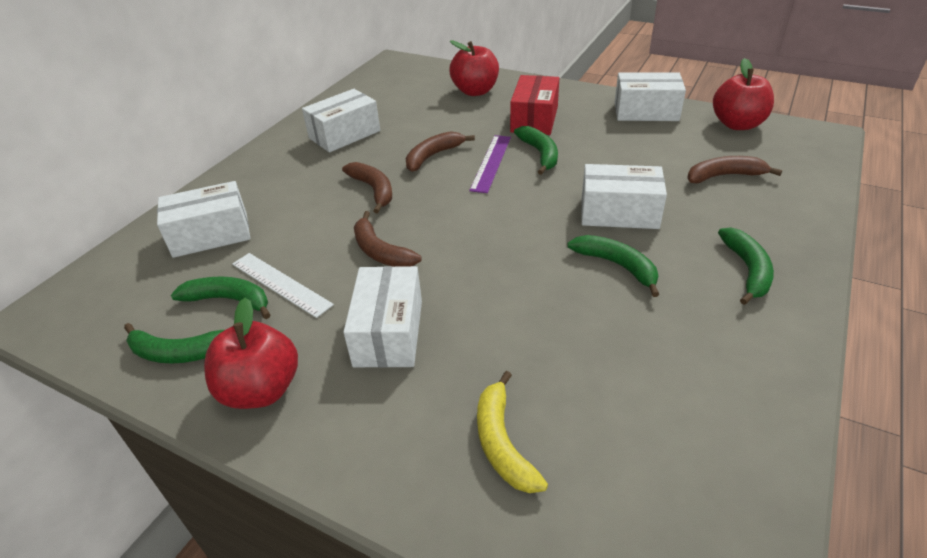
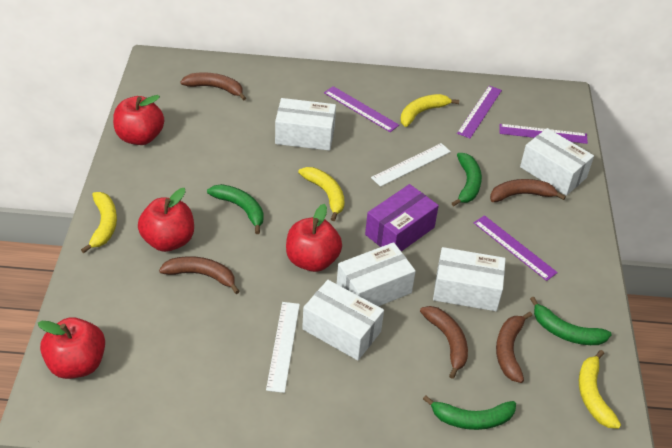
brown banana: [342,162,392,213] [354,211,422,267] [405,131,475,172] [687,156,782,184] = 4 -> [159,256,240,294] [180,72,246,101] [420,306,468,379] [490,179,566,202] [496,312,532,383] = 5
green banana: [124,323,224,364] [171,276,270,319] [514,126,558,175] [567,235,659,297] [718,227,774,305] = 5 -> [207,184,264,234] [423,395,516,430] [452,153,482,206] [530,297,612,345] = 4
purple box: none = 0 -> [365,184,439,251] = 1
purple ruler: [469,135,511,193] = 1 -> [324,86,399,132] [457,86,502,138] [474,215,558,281] [500,124,588,144] = 4
red apple: [204,298,298,409] [449,40,499,96] [713,58,774,130] = 3 -> [38,317,105,379] [113,95,164,145] [138,188,194,252] [286,204,342,272] = 4
red box: [510,75,559,135] = 1 -> none = 0
white ruler: [232,253,334,318] = 1 -> [266,302,300,393] [371,143,451,187] = 2
yellow banana: [477,371,548,493] = 1 -> [81,192,117,253] [298,167,345,221] [401,94,459,127] [579,350,621,429] = 4

